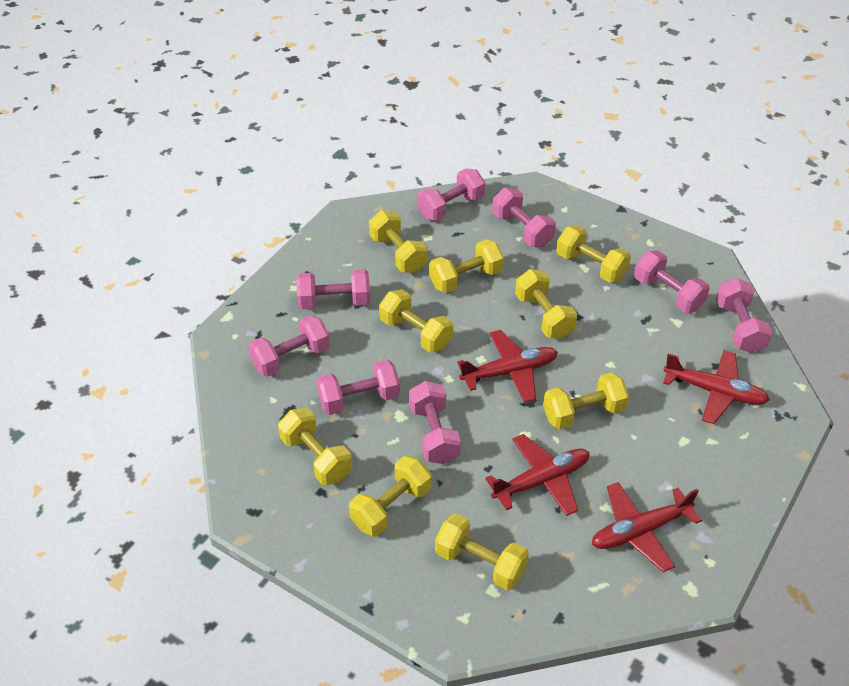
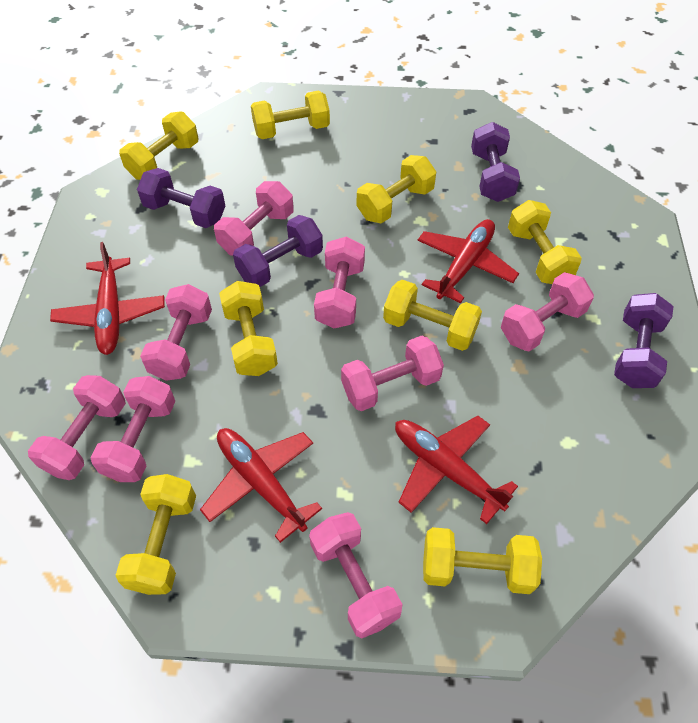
purple dumbbell: none = 0 -> [137,168,225,228] [233,215,323,287] [471,122,520,202] [614,293,674,388] = 4
yellow dumbbell: [278,408,352,485] [349,456,432,536] [369,210,428,273] [379,289,453,353] [429,239,504,293] [435,514,529,590] [515,269,577,339] [543,372,629,430] [556,225,631,283] = 9 -> [115,474,196,595] [119,111,198,180] [219,281,278,376] [251,91,330,139] [357,155,436,224] [383,280,482,351] [423,527,542,594] [508,200,582,284] = 8

